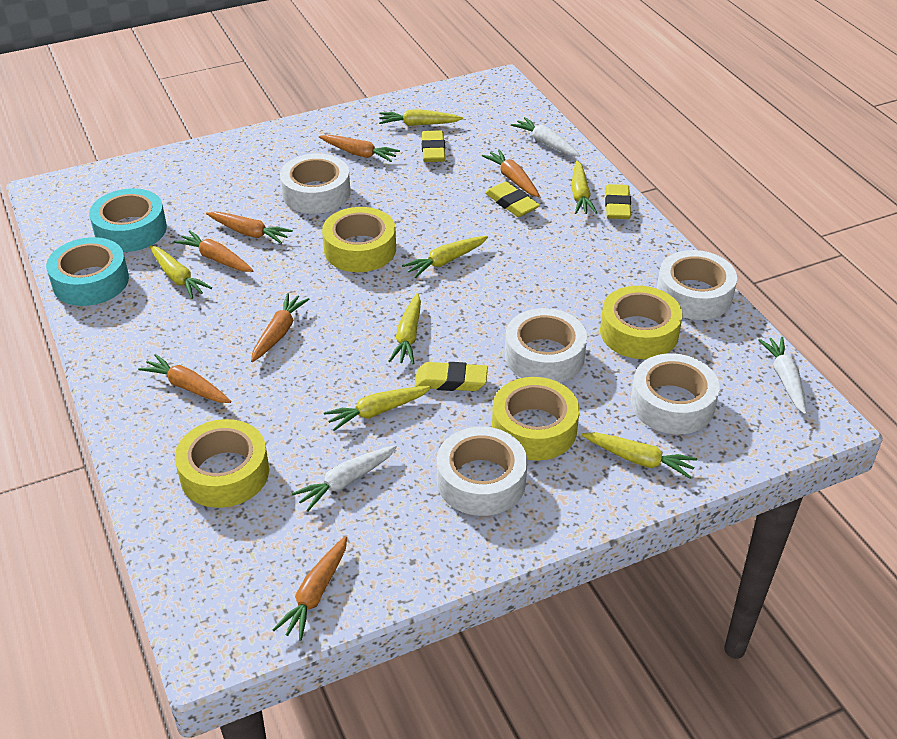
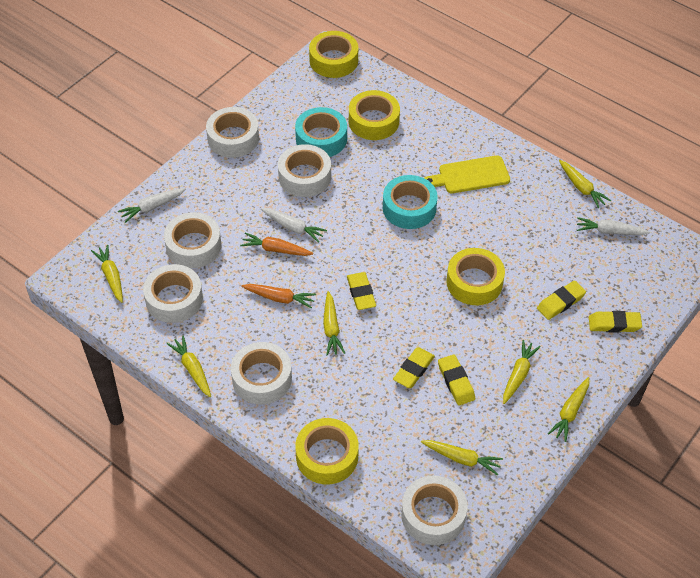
orange carrot: [138,354,231,403] [174,230,254,272] [206,211,293,244] [251,293,309,362] [273,536,347,641] [319,135,400,162] [482,149,540,197] = 7 -> [240,233,313,256] [241,284,316,309] = 2
white tape: [280,154,351,214] [437,427,527,516] [505,308,587,383] [631,353,720,434] [657,250,737,320] = 5 -> [143,264,203,323] [164,212,221,268] [206,107,259,158] [231,342,292,404] [278,144,331,197] [401,475,468,545] = 6
yellow cutting board: none = 0 -> [425,156,510,193] = 1
yellow eraser: [415,362,488,391] [422,131,445,162] [485,181,540,217] [605,184,631,219] = 4 -> [347,272,376,310] [393,348,435,388] [438,354,475,405] [537,281,586,320] [589,311,642,333] = 5

